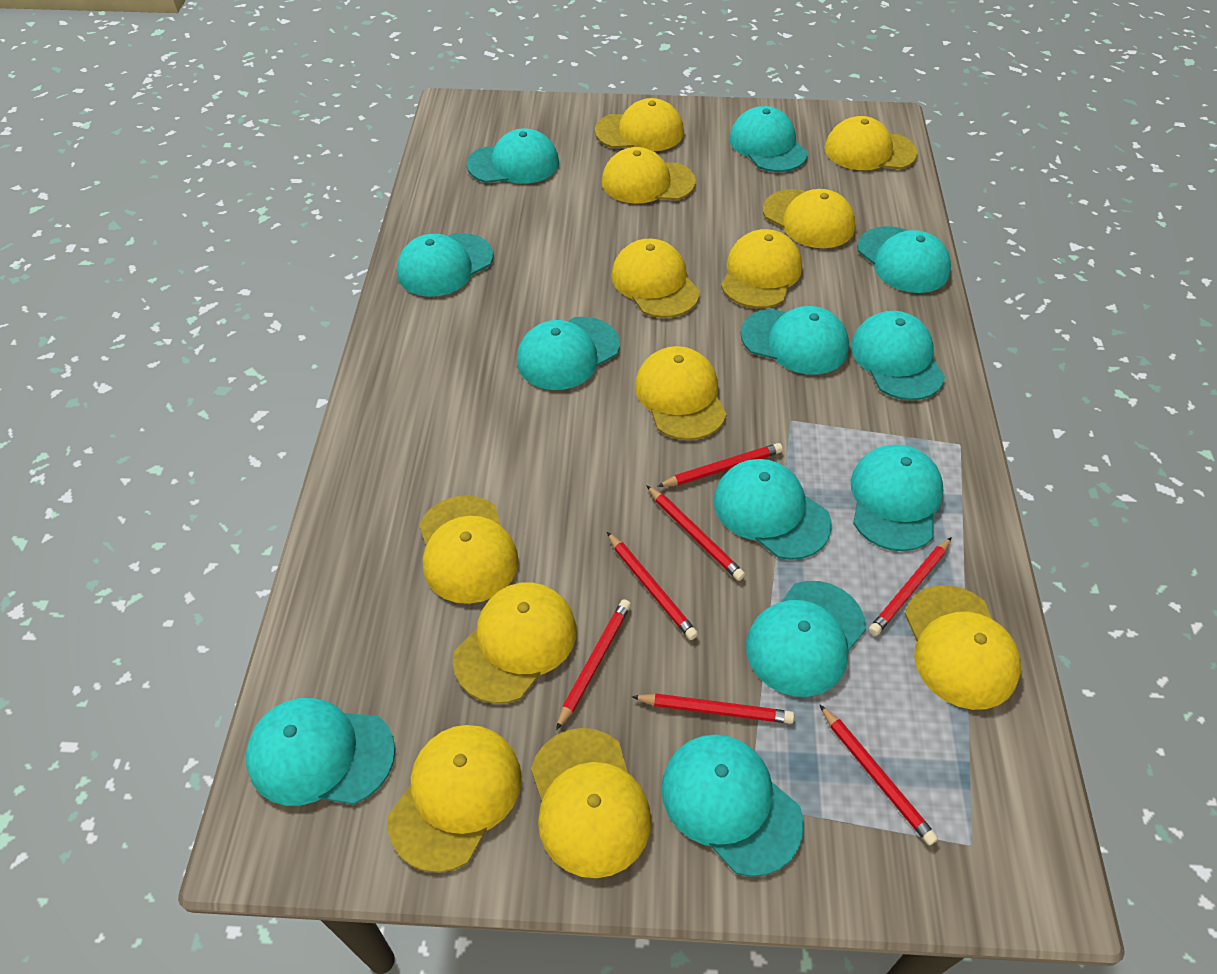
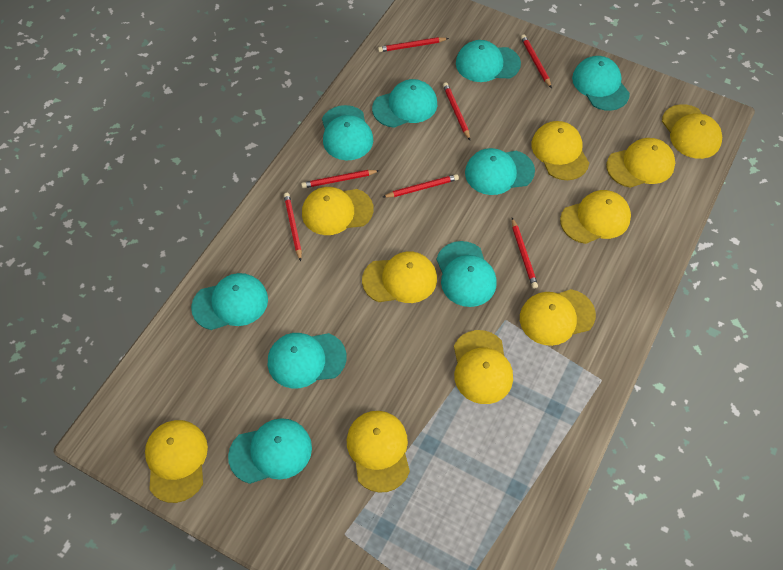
turquoise cap: [246,698,395,806] [397,233,493,297] [467,128,559,184] [517,317,620,390] [661,735,804,877] [714,459,832,560] [729,106,808,172] [740,306,849,375] [746,581,866,697] [851,311,945,400] [851,444,944,551] [857,226,951,293] = 12 -> [191,273,268,330] [228,418,312,484] [268,333,346,389] [322,105,373,160] [372,79,437,128] [436,241,497,307] [456,40,521,82] [465,148,535,195] [572,56,630,111] = 9
yellow cap: [388,725,522,873] [419,495,519,604] [453,582,576,704] [531,728,651,878] [595,98,684,151] [602,147,696,204] [611,239,700,318] [635,346,727,440] [721,229,802,308] [763,189,855,248] [825,116,918,170] [905,585,1021,710] = 12 -> [145,420,208,503] [302,187,374,235] [347,411,410,493] [362,251,437,303] [454,330,513,404] [520,289,596,346] [531,121,589,180] [560,190,631,244] [606,138,675,188] [662,104,722,159] = 10

